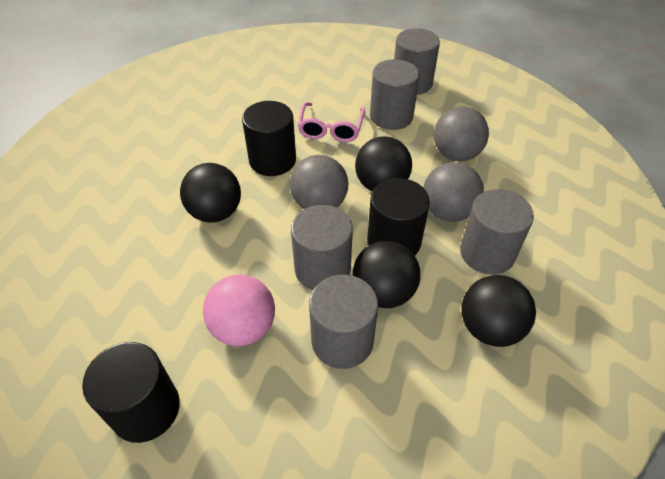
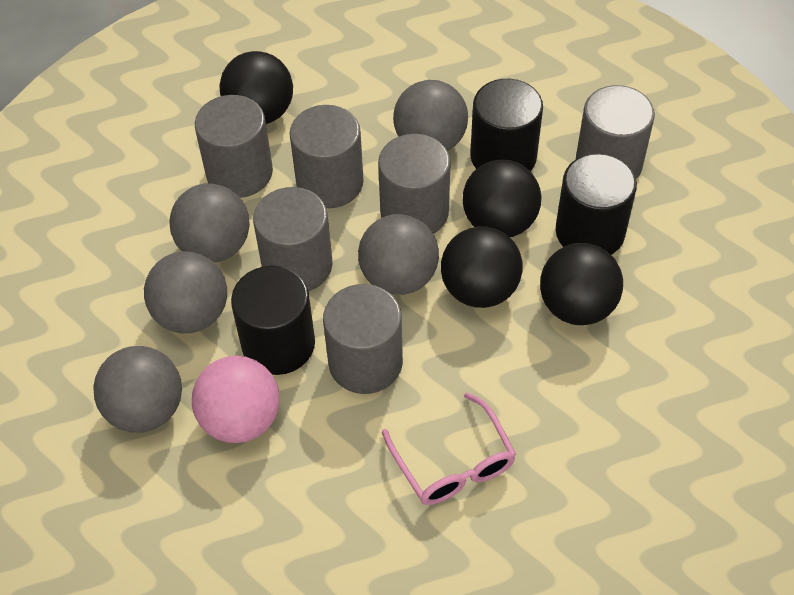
grey ball: [290,155,348,209] [423,162,484,222] [434,107,489,161] = 3 -> [93,346,182,433] [144,251,227,333] [169,183,250,263] [358,214,439,295] [393,80,468,151] = 5
grey cylinder: [291,205,353,290] [309,275,378,369] [370,59,419,130] [394,28,440,95] [460,189,534,275] = 5 -> [195,95,273,198] [253,187,332,292] [290,105,363,208] [323,284,403,394] [378,134,451,234] [576,85,655,179] = 6

